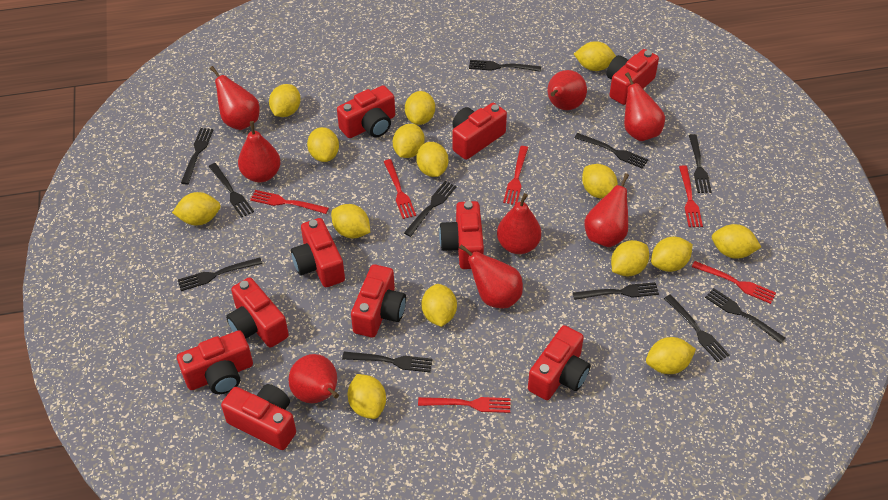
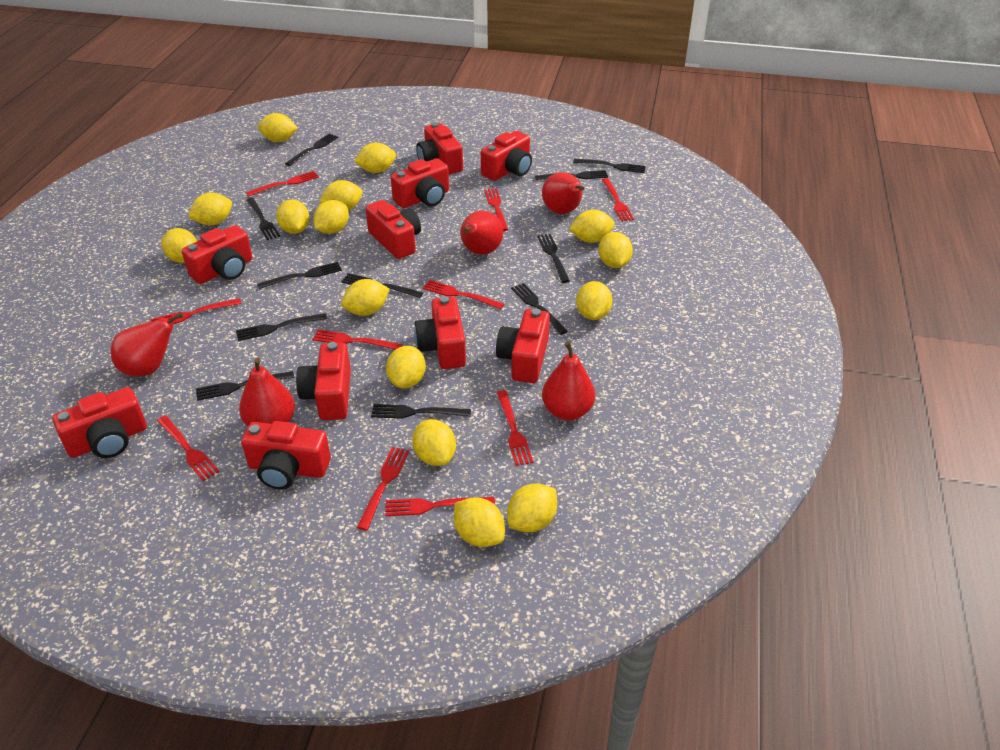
red fork: [250,190,329,214] [384,159,416,219] [418,397,510,413] [503,146,528,205] [679,166,703,227] [692,261,776,304] = 6 -> [150,298,241,324] [157,416,219,481] [246,171,319,196] [312,329,403,350] [357,447,409,531] [385,497,495,516] [423,280,504,309] [484,188,508,231] [497,390,534,466] [602,178,634,222] = 10
red pear: [210,66,259,130] [238,121,281,182] [288,354,339,403] [459,244,523,309] [497,193,541,254] [548,70,587,110] [584,173,629,247] [624,72,665,141] = 8 -> [111,312,184,377] [239,357,295,426] [460,211,503,255] [542,172,584,214] [542,342,595,420] = 5

